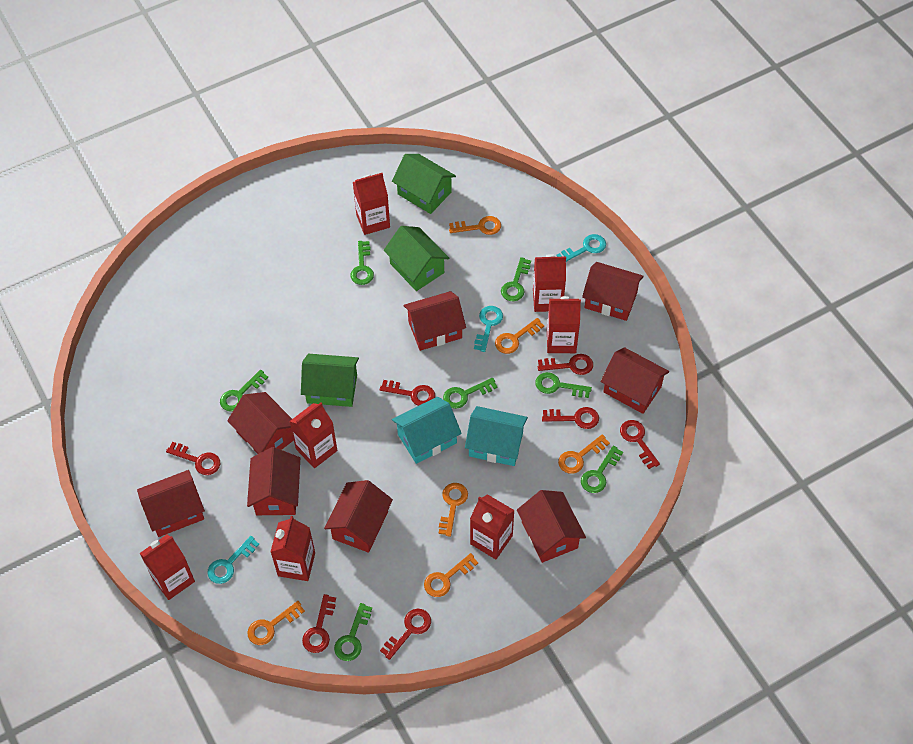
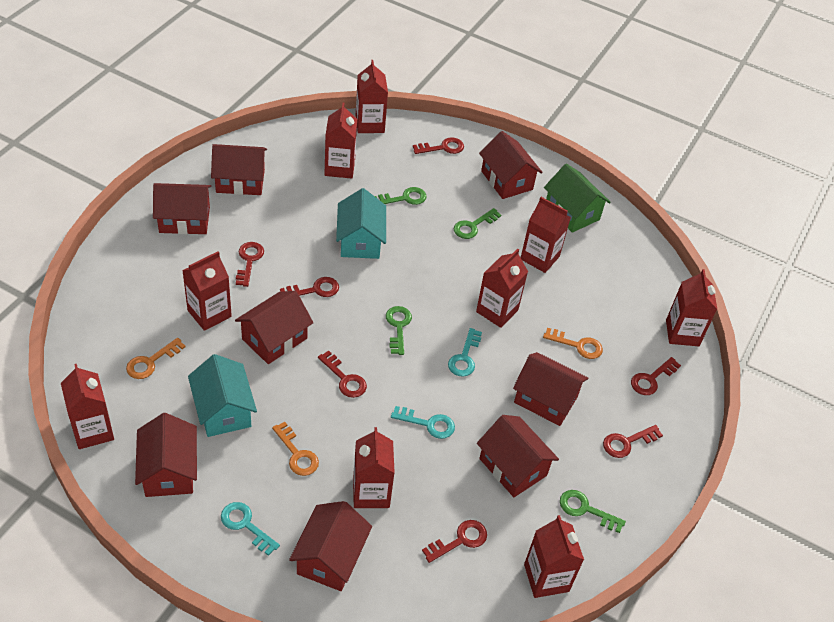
green house: [301,354,359,407] [384,226,449,291] [392,154,456,214] = 3 -> [544,164,611,233] = 1
green key: [220,370,268,412] [334,603,372,661] [350,241,374,285] [443,378,498,409] [501,257,531,301] [535,372,592,398] [581,446,623,493] = 7 -> [375,187,427,205] [386,306,412,355] [454,208,501,239] [560,490,626,533] = 4
orange key: [247,601,305,645] [424,553,478,597] [439,483,468,537] [449,216,501,235] [495,318,544,354] [558,434,610,474] = 6 -> [126,338,186,379] [272,422,319,476] [543,328,603,359] = 3
red carton: [140,534,195,600] [270,516,315,581] [289,402,337,468] [353,173,390,235] [470,494,515,559] [533,254,566,312] [547,296,581,353] = 7 -> [61,364,114,449] [182,252,232,331] [324,103,357,179] [353,427,395,508] [356,60,388,133] [476,249,528,328] [521,197,571,273] [524,515,584,598] [666,269,717,346] = 9

